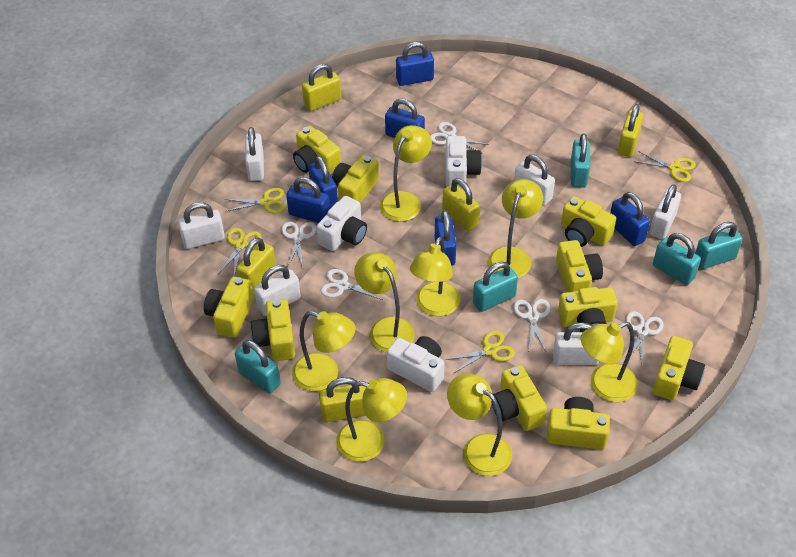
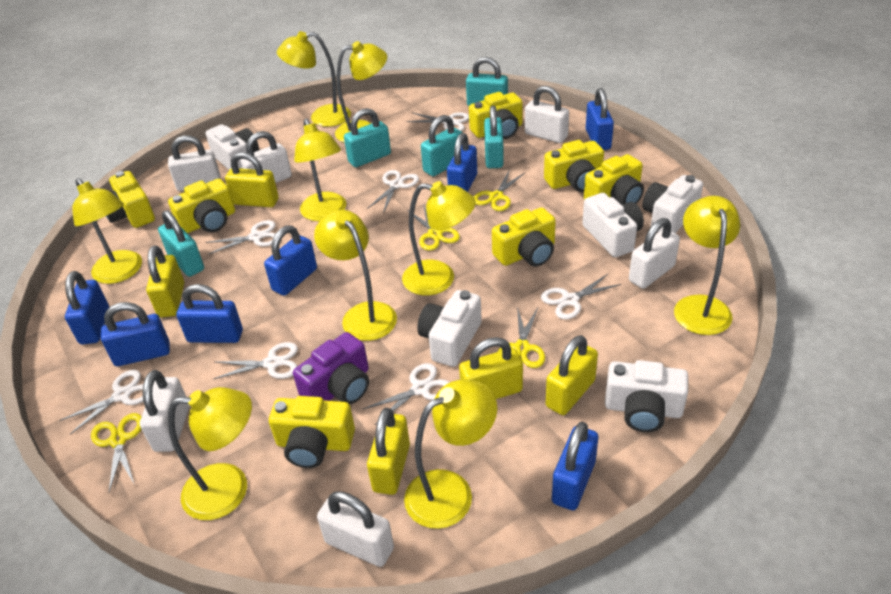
blue padlock: [286,177,330,223] [308,156,338,208] [385,98,425,138] [396,42,434,86] [435,210,456,266] [610,192,650,246] = 6 -> [65,271,109,344] [101,302,170,366] [176,284,243,343] [264,225,317,296] [447,133,477,192] [552,422,598,510] [586,88,614,150] = 7
purple camera: none = 0 -> [293,332,369,405] = 1
white camera: [317,196,367,251] [387,336,445,392] [445,136,482,188] = 3 -> [205,124,259,170] [417,290,482,367] [582,193,644,257] [605,360,688,432] [642,175,703,233] = 5
white scissors: [282,222,316,267] [320,269,383,300] [431,122,489,150] [513,299,550,352] [626,311,664,367] = 5 -> [60,370,143,435] [206,220,276,255] [214,342,298,379] [363,363,450,425] [367,170,419,213] [407,112,469,131] [541,273,621,319] = 7
yellow camera: [204,277,254,338] [251,299,295,361] [293,126,341,174] [332,155,379,203] [492,365,547,431] [547,397,610,449] [556,240,603,292] [558,287,618,332] [561,196,616,247] [653,336,705,400] = 10 -> [106,171,155,228] [168,179,235,233] [269,396,355,468] [469,92,523,139] [492,207,556,267] [544,140,604,192] [584,154,644,205] = 7
yellow lamp: [292,311,356,391] [336,378,407,462] [354,252,415,353] [380,125,432,222] [410,237,460,316] [447,374,512,476] [488,179,543,278] [581,322,638,402] = 8 -> [72,178,142,284] [168,387,252,520] [277,31,351,127] [294,118,346,221] [314,210,397,341] [335,41,387,143] [402,181,476,296] [404,380,497,529] [674,196,740,335] = 9

